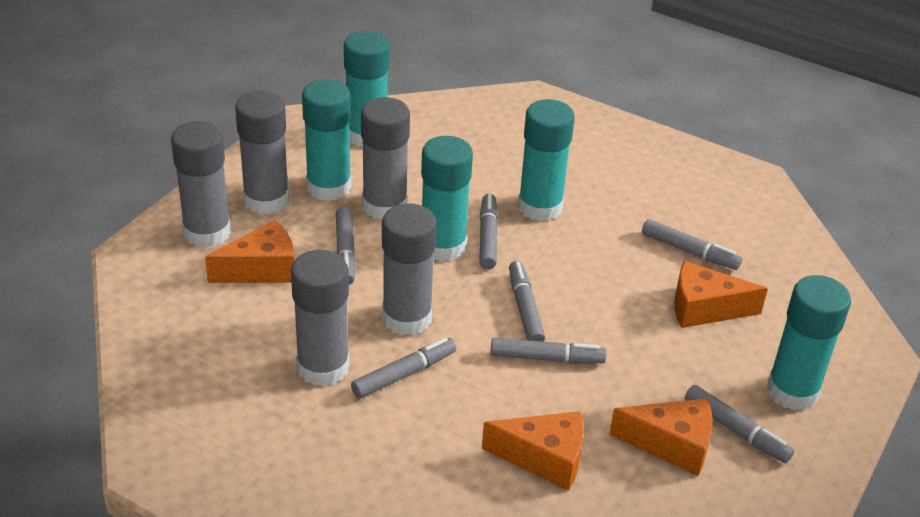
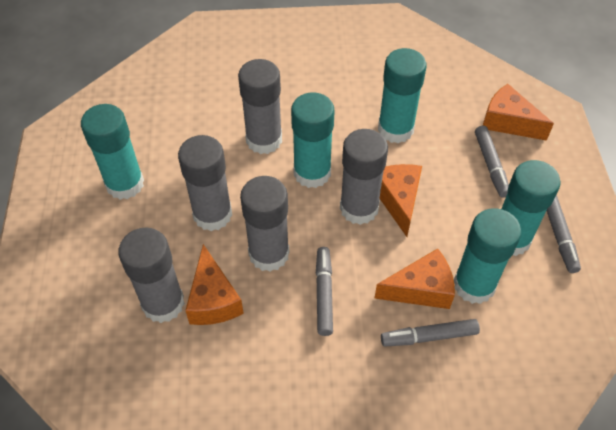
grey marker: [336,207,356,285] [351,338,456,398] [480,194,498,270] [490,338,606,364] [509,261,545,342] [642,219,742,270] [685,385,794,463] = 7 -> [316,247,333,336] [381,319,480,347] [475,126,509,198] [547,195,581,273] = 4

